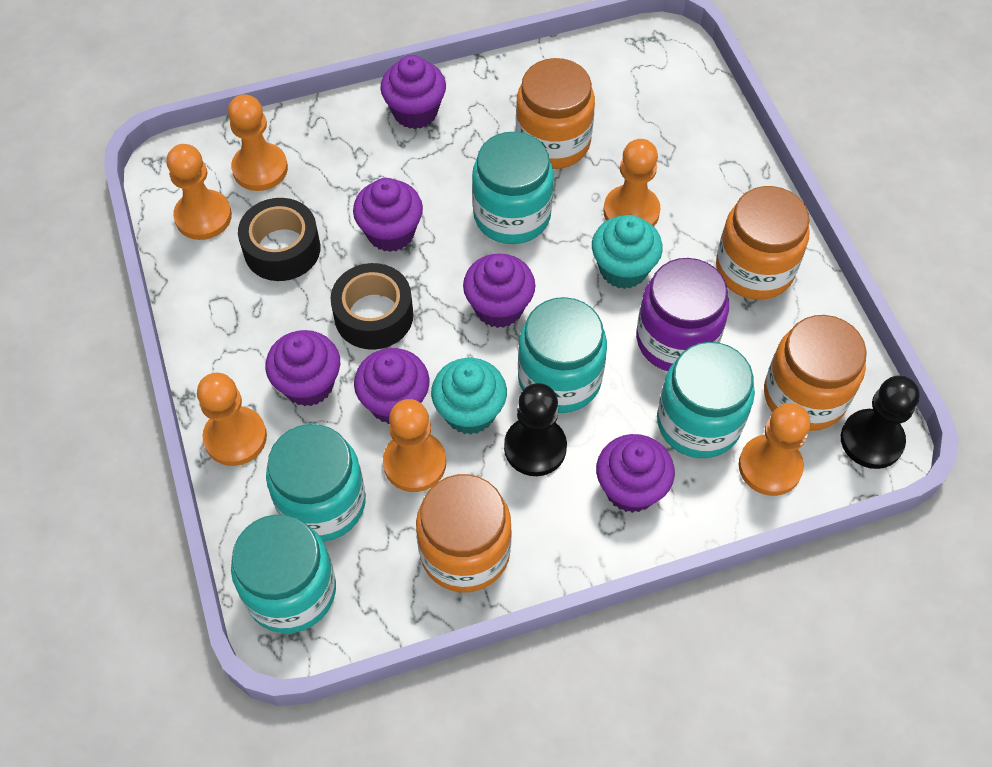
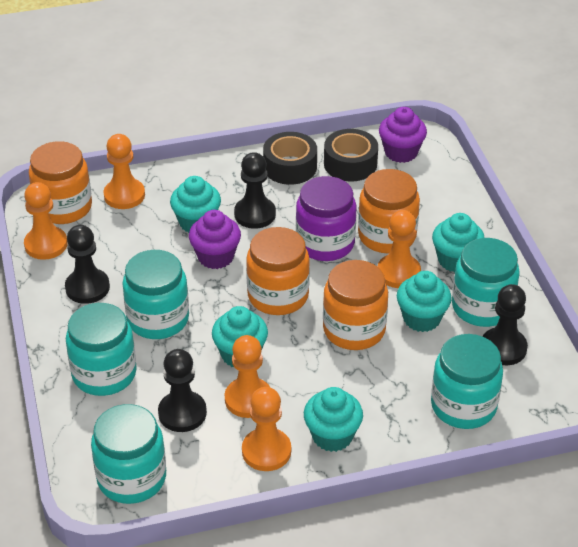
black pawn: [504,383,567,476] [841,375,920,469] = 2 -> [65,225,110,304] [158,349,207,432] [234,152,276,229] [482,284,528,365] = 4
orange pawn: [167,144,232,240] [197,373,267,466] [228,94,288,191] [383,399,446,492] [603,139,660,226] [739,403,811,496] = 6 -> [24,182,67,260] [103,134,145,209] [225,335,271,418] [242,387,291,471] [377,210,421,288] = 5
purple cupcake: [265,330,340,406] [353,178,423,252] [354,348,430,424] [380,55,446,129] [463,254,535,328] [596,434,675,513] = 6 -> [189,210,241,269] [379,107,427,163] = 2
turquoise cupcake: [431,358,507,435] [592,215,663,289] = 2 -> [170,176,221,233] [212,306,268,367] [304,387,363,452] [397,271,452,332] [432,213,485,272] = 5

